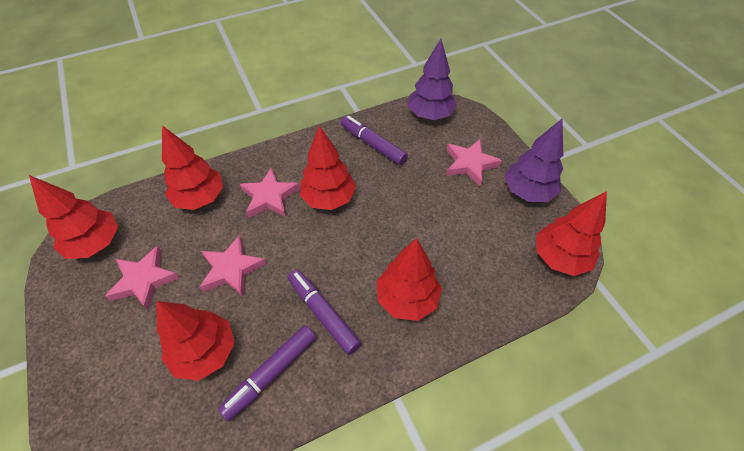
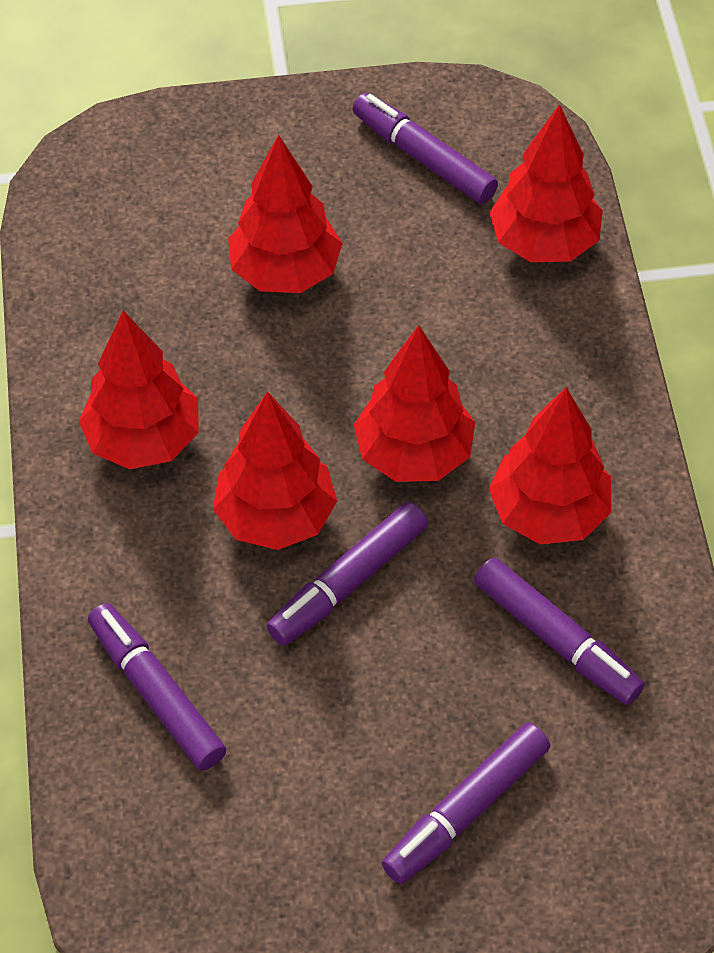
pink star: [105,246,179,311] [200,235,266,297] [240,168,300,218] [446,139,502,186] = 4 -> none = 0
purple marker: [218,325,316,421] [288,269,361,355] [341,116,408,165] = 3 -> [88,603,226,771] [267,502,428,646] [353,93,498,204] [382,723,550,884] [474,558,645,705] = 5
purple tree: [408,39,457,120] [504,119,563,202] = 2 -> none = 0

